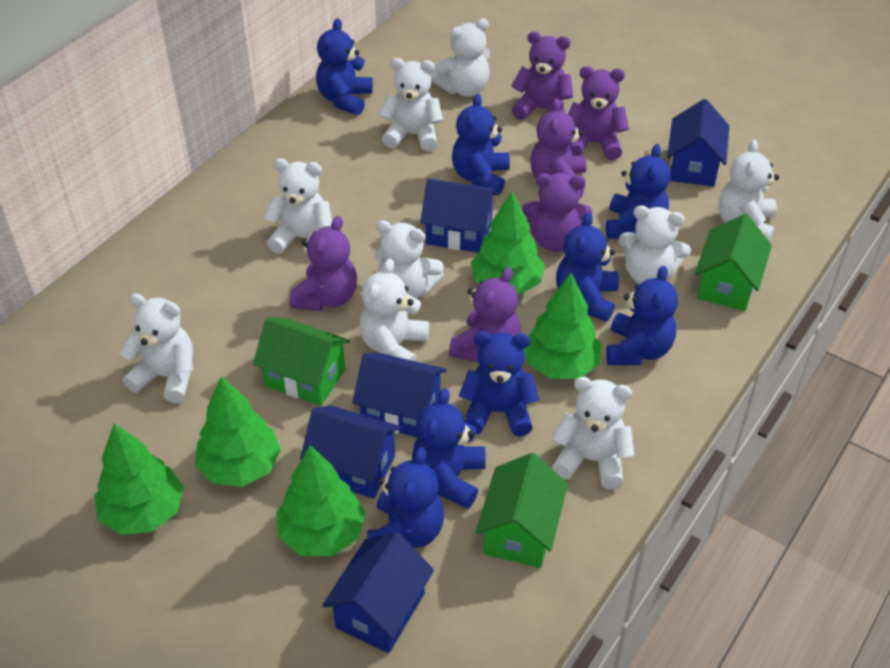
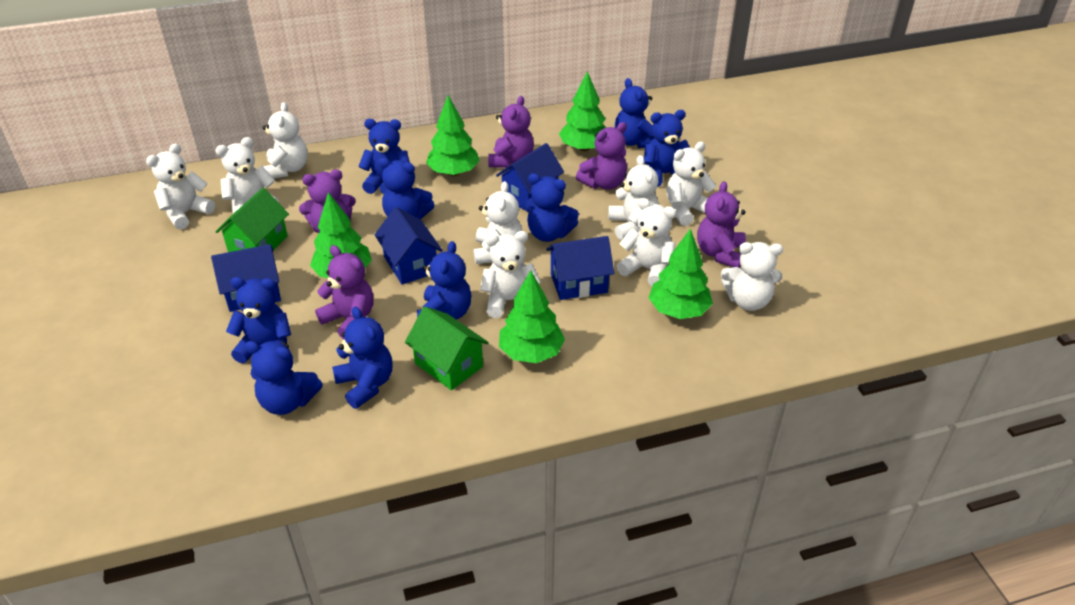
blue house: [300,405,401,498] [322,532,434,653] [352,352,446,437] [420,179,498,253] [667,99,729,187] = 5 -> [211,244,281,312] [375,207,443,285] [496,143,564,212] [547,236,614,300] = 4
blue teddy bear: [316,18,373,115] [368,447,444,548] [412,388,486,509] [452,94,510,195] [459,332,539,437] [556,212,619,322] [606,144,670,239] [606,266,678,365] = 8 -> [226,277,291,363] [245,341,323,415] [332,307,392,409] [358,119,410,194] [378,158,435,220] [417,241,471,320] [525,173,579,242] [615,78,654,148] [644,110,690,187] = 9
green house: [253,317,350,406] [476,453,568,568] [695,214,772,311] = 3 -> [215,188,289,252] [405,307,489,390] = 2
purple teddy bear: [290,216,357,311] [449,267,521,362] [511,31,573,120] [522,173,592,252] [530,99,586,198] [568,66,629,160] = 6 -> [299,169,356,233] [315,245,373,339] [488,96,534,168] [576,122,627,190] [697,181,746,268] = 5

